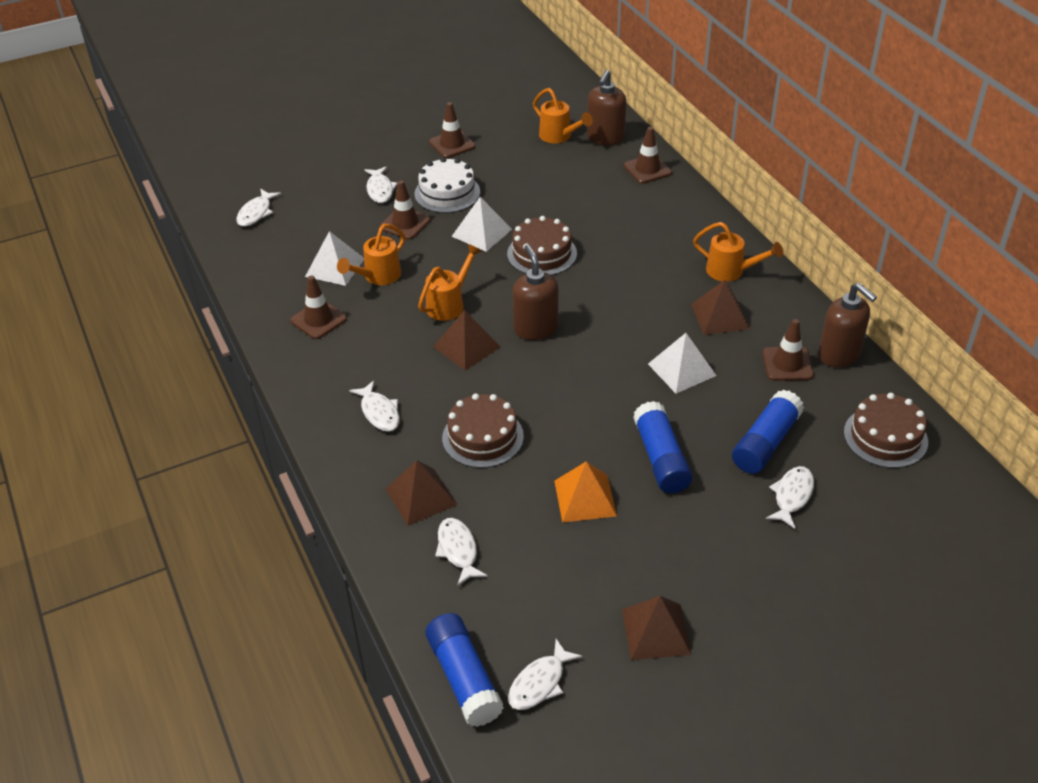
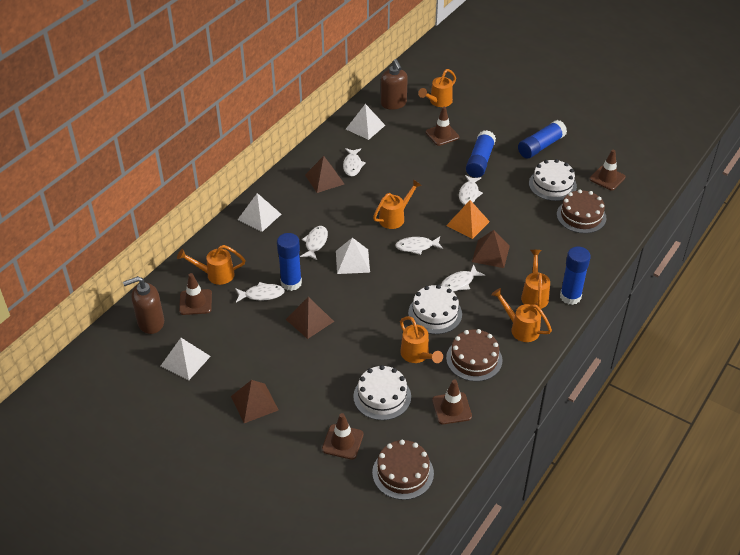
blue glue stick: [426,613,504,727] [633,401,692,493] [732,390,804,474] = 3 -> [277,233,302,291] [466,130,496,178] [518,120,567,159] [560,246,591,305] = 4
brown soap dispenser: [512,245,559,340] [587,70,626,145] [818,283,877,367] = 3 -> [123,276,164,334] [381,59,408,110] = 2
orange watering can: [337,224,405,285] [418,244,482,321] [533,88,593,143] [693,222,783,282] = 4 -> [177,245,245,285] [373,179,422,229] [400,316,443,363] [418,69,456,107] [491,288,552,342] [521,250,550,309] = 6
white cake: [415,157,480,213] = 1 -> [353,365,411,420] [408,285,462,334] [529,159,577,201] = 3
white pyramid: [305,231,364,286] [451,197,512,252] [648,333,717,394] = 3 -> [161,338,211,380] [238,193,281,232] [336,238,370,274] [346,104,385,140] = 4

